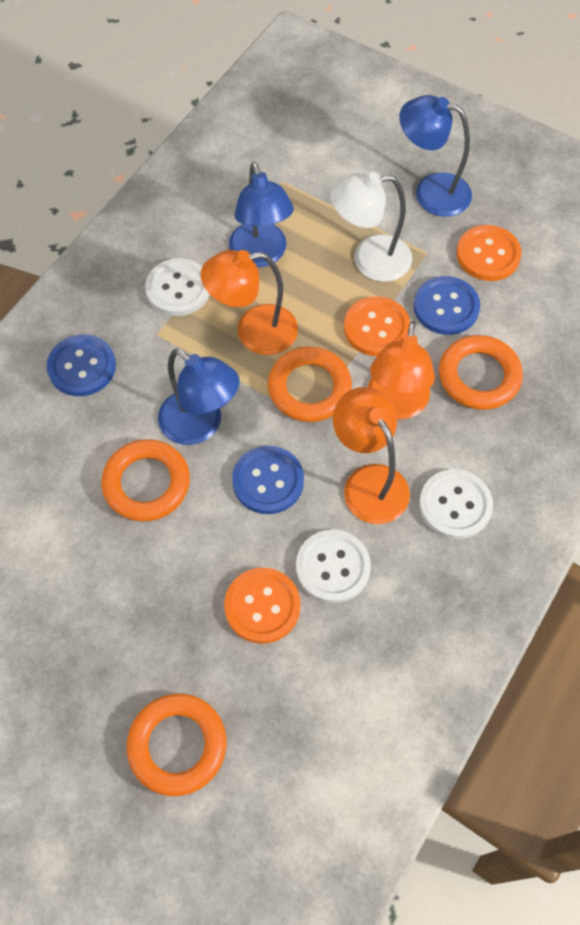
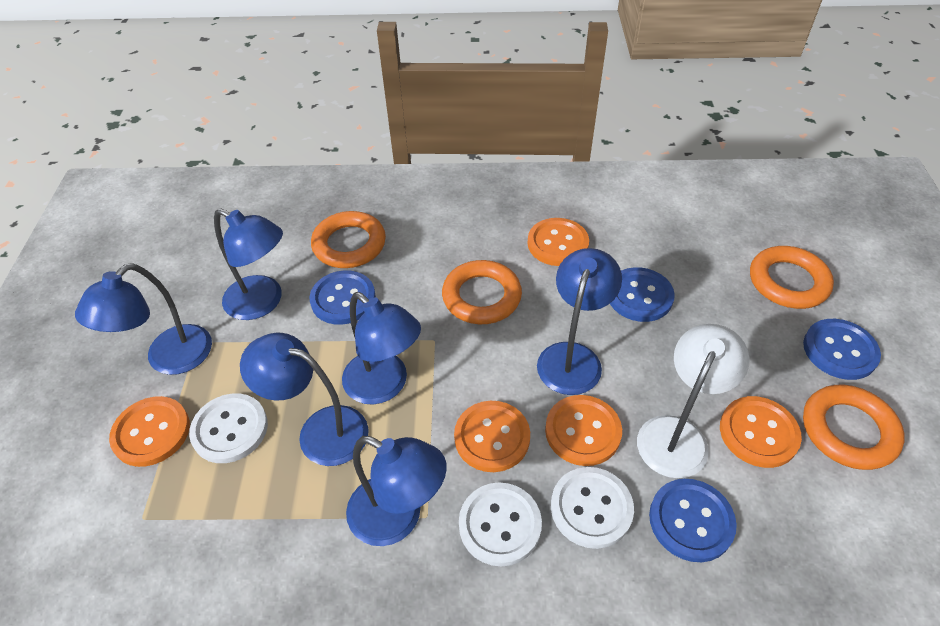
blue button: [47,334,116,396] [232,446,304,514] [414,276,480,335] = 3 -> [309,270,376,325] [610,267,675,322] [649,479,737,562] [803,319,881,380] = 4
blue lamp: [158,348,240,445] [229,162,294,268] [400,95,472,217] = 3 -> [75,263,212,375] [214,208,283,320] [240,333,369,466] [342,292,421,405] [346,436,447,546] [537,248,622,395] = 6
orange button: [224,568,301,644] [344,296,410,356] [456,225,522,281] = 3 -> [109,396,190,467] [454,401,530,472] [528,218,589,266] [545,395,622,466] [720,396,802,468] = 5
orange lamp: [200,250,298,355] [333,387,410,524] [368,321,435,419] = 3 -> none = 0

